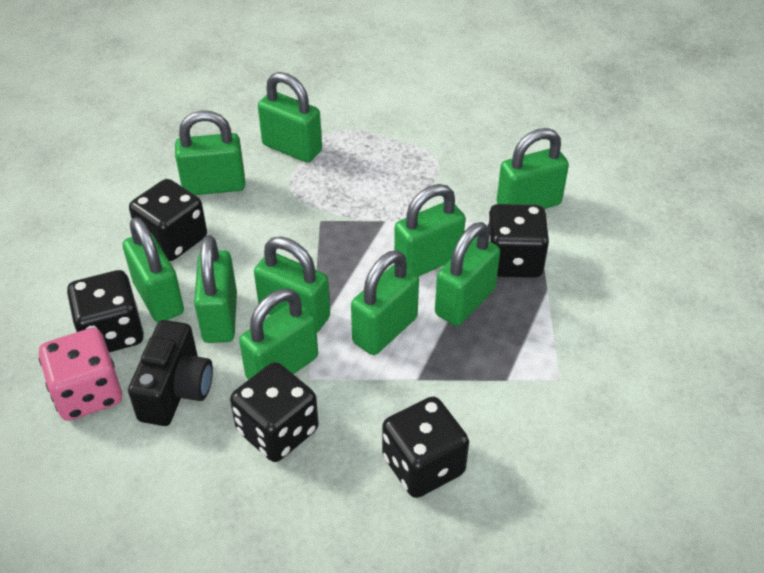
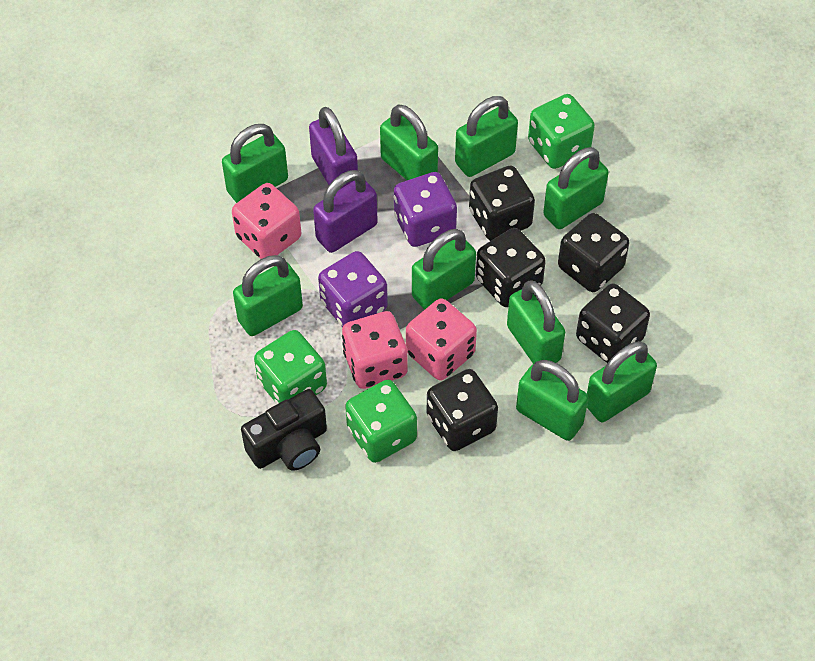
green dice: none = 0 -> [254,330,327,405] [345,380,417,463] [528,94,595,169] = 3
green padlock: [123,217,184,322] [175,110,245,195] [194,235,237,343] [239,289,318,380] [254,237,330,332] [258,72,322,163] [351,250,419,355] [394,184,465,277] [435,222,500,326] [497,128,569,209] = 10 -> [222,124,288,203] [233,255,303,336] [380,105,438,180] [412,229,476,310] [455,96,518,177] [507,280,565,364] [516,360,589,441] [543,147,609,229] [587,341,657,422] = 9
pink dice: [39,328,122,421] = 1 -> [232,183,301,259] [342,311,407,389] [406,298,477,380] = 3
purple dice: none = 0 -> [318,251,388,327] [394,172,457,247] = 2
purple padlock: none = 0 -> [309,107,358,190] [313,170,378,253] = 2

